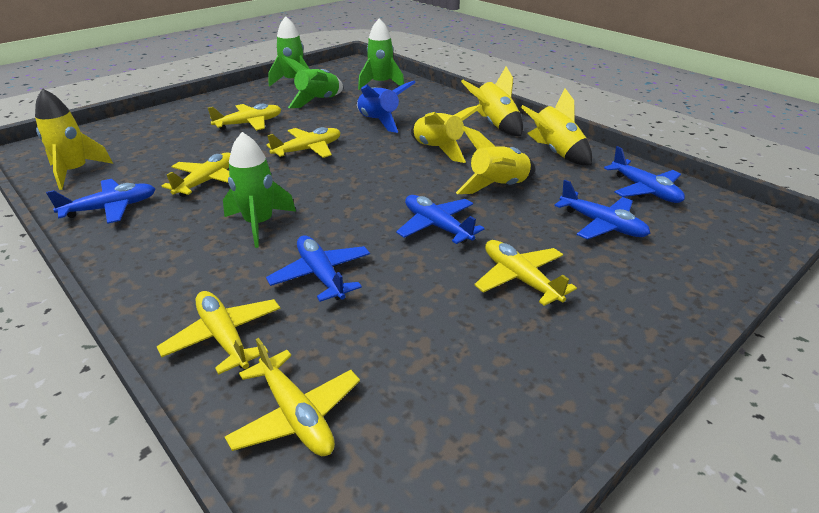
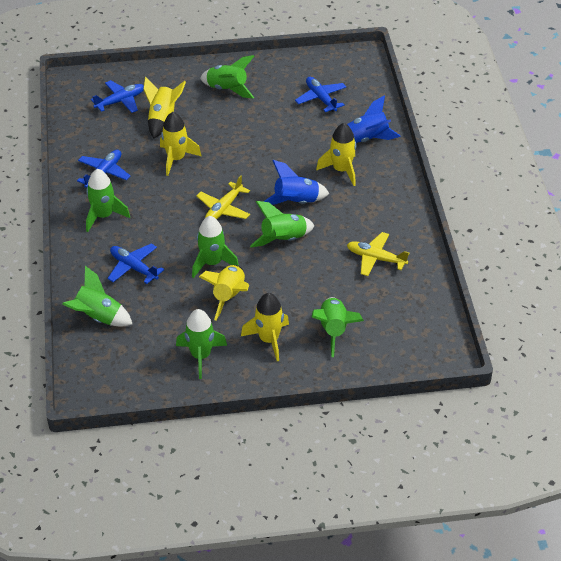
blue plane: [46,179,156,224] [266,235,370,302] [396,195,484,244] [554,180,650,240] [604,146,685,203] = 5 -> [77,150,131,188] [91,80,144,113] [107,243,164,284] [295,77,346,112] = 4
blue rocket: [357,81,416,133] = 1 -> [263,160,329,205] [347,95,401,143] = 2
green rocket: [223,132,296,248] [268,16,309,87] [282,56,343,108] [358,18,404,90] = 4 -> [62,266,132,327] [86,169,130,232] [176,309,227,379] [192,216,239,278] [200,55,254,99] [250,201,315,247] [312,297,364,357] = 7
yellow plane: [157,291,280,375] [162,153,231,197] [208,104,281,130] [225,338,360,456] [266,127,341,159] [474,240,577,306] = 6 -> [196,175,250,219] [347,232,410,276] = 2

